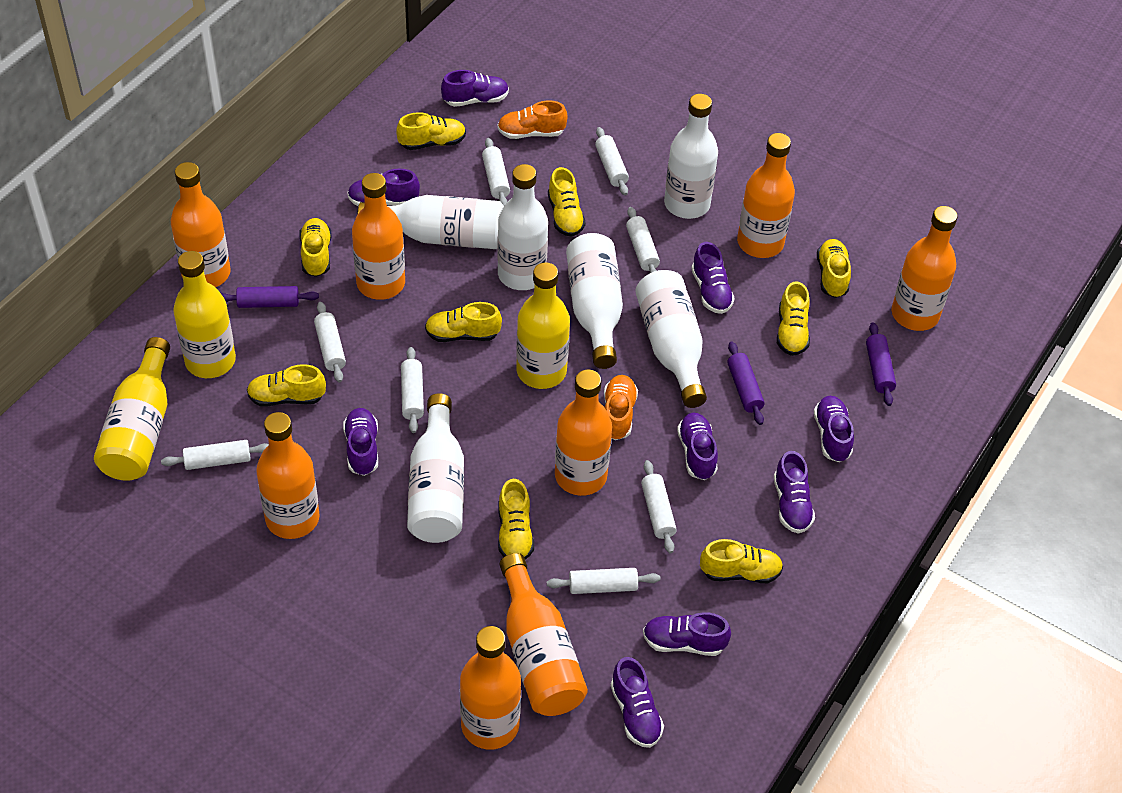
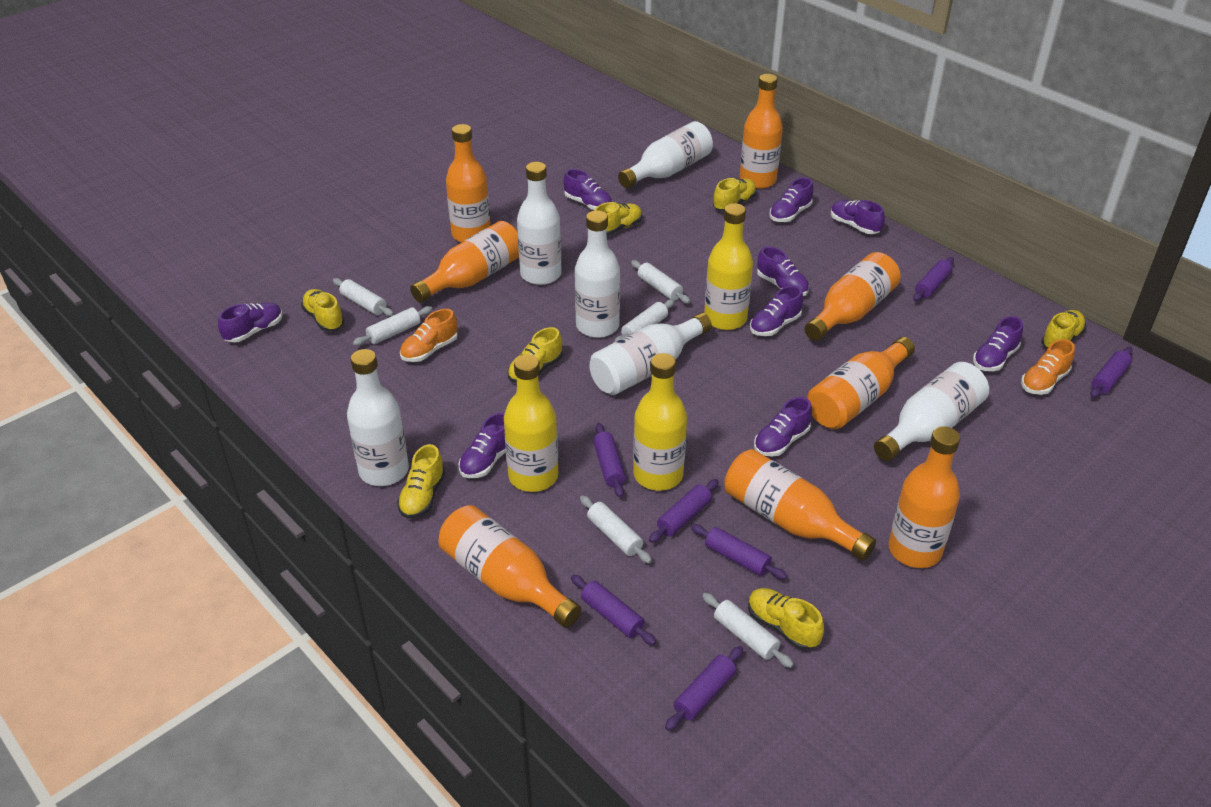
purple rolling pin: [221,286,319,308] [727,341,765,425] [866,322,896,406] = 3 -> [571,575,656,645] [593,423,626,497] [649,479,719,543] [665,646,743,731] [691,524,788,579] [913,257,954,301] [1090,347,1133,398] = 7
white rolling pin: [161,440,269,470] [314,302,346,383] [401,347,424,433] [482,138,510,206] [547,568,660,594] [595,127,629,195] [626,207,660,273] [641,460,677,554] = 8 -> [333,278,394,316] [353,306,433,346] [580,495,652,564] [614,299,675,342] [631,260,690,304] [702,593,794,668] = 6
yellow shoe: [247,364,326,407] [299,218,331,277] [396,112,466,150] [425,302,502,342] [498,479,534,559] [548,167,586,237] [700,539,783,583] [777,281,810,356] [817,239,851,298] = 9 -> [301,289,344,331] [397,444,445,519] [508,327,562,383] [594,202,642,236] [713,178,757,211] [748,588,824,650] [1041,310,1086,349] = 7

